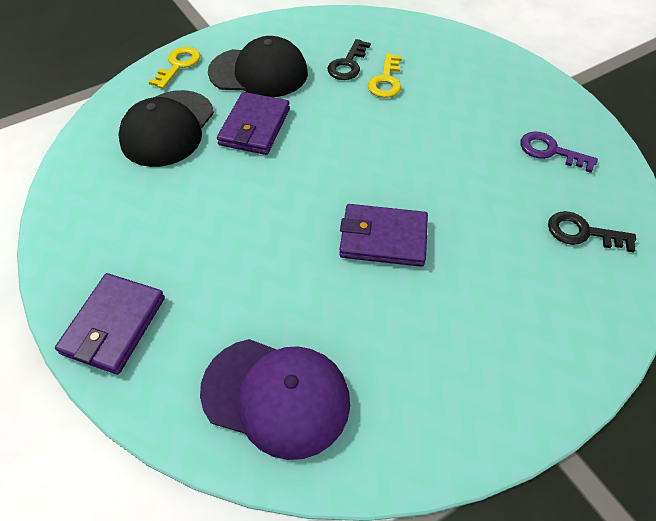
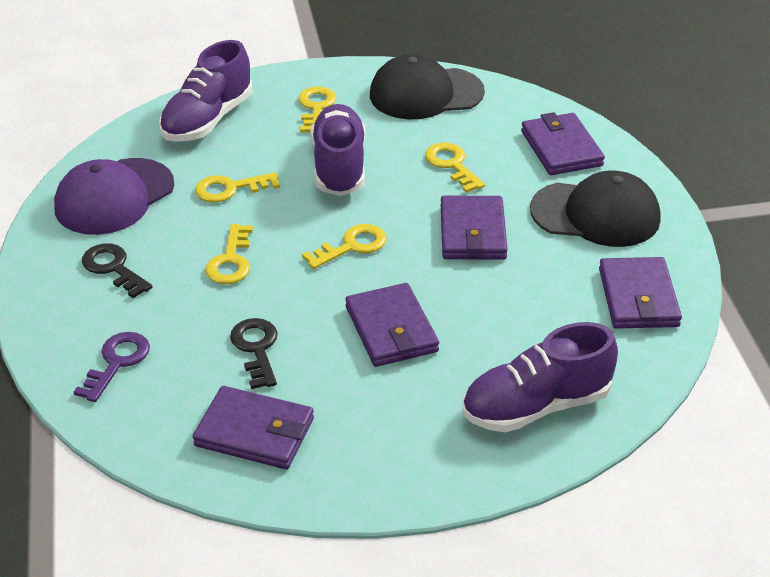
purple shoe: none = 0 -> [159,40,253,142] [311,104,366,196] [462,322,618,432] = 3
purple wallet: [55,273,165,375] [217,92,290,155] [339,204,428,267] = 3 -> [193,386,314,469] [345,283,439,367] [441,196,508,260] [521,112,605,175] [599,257,682,329] = 5
yellow key: [149,47,200,89] [368,53,402,98] = 2 -> [195,172,280,202] [205,224,253,284] [298,86,336,132] [302,224,387,269] [425,143,485,193] = 5

